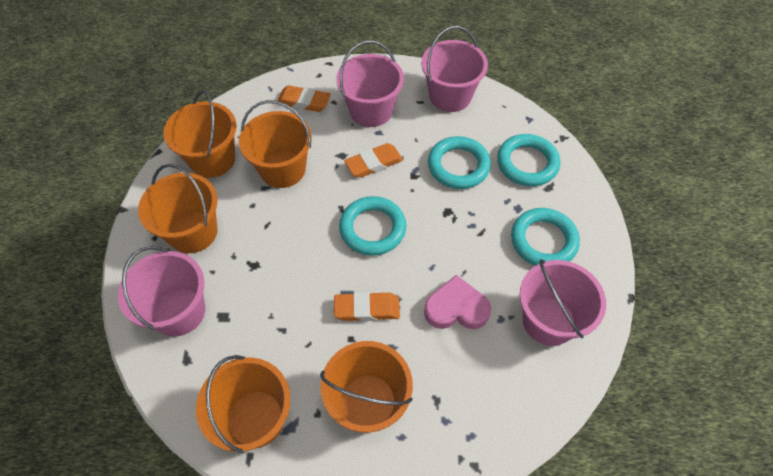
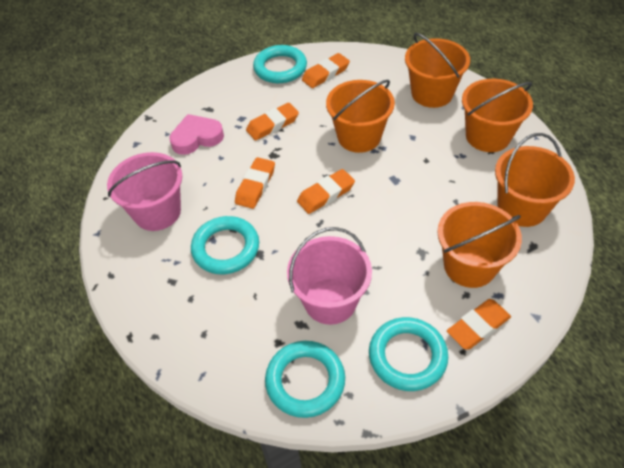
orange eraser: [277,85,331,112] [334,292,400,321] [344,143,403,178] = 3 -> [235,157,275,209] [246,103,299,141] [297,169,355,214] [302,53,350,88] [447,299,511,349] = 5
pink bucket: [118,246,205,337] [336,40,404,127] [421,26,488,112] [520,259,606,346] = 4 -> [107,152,182,231] [287,227,372,325] = 2

